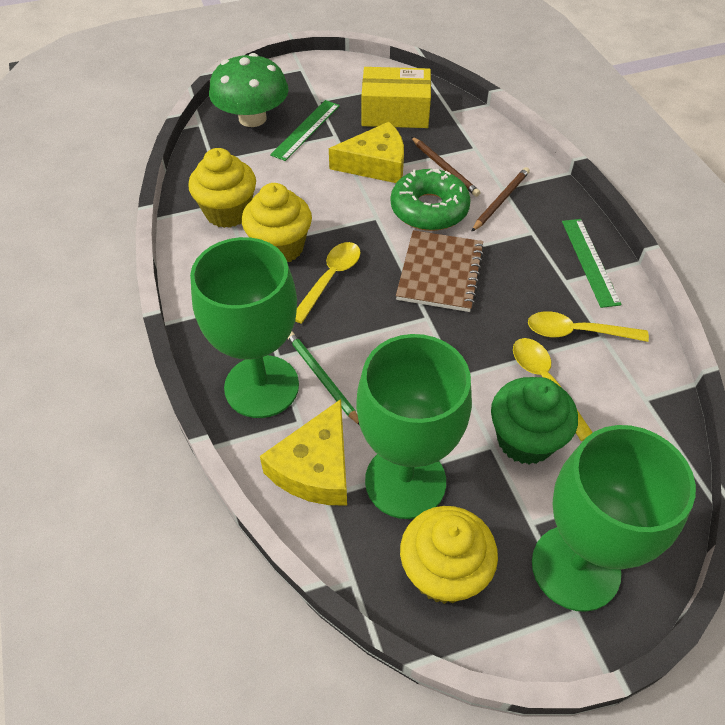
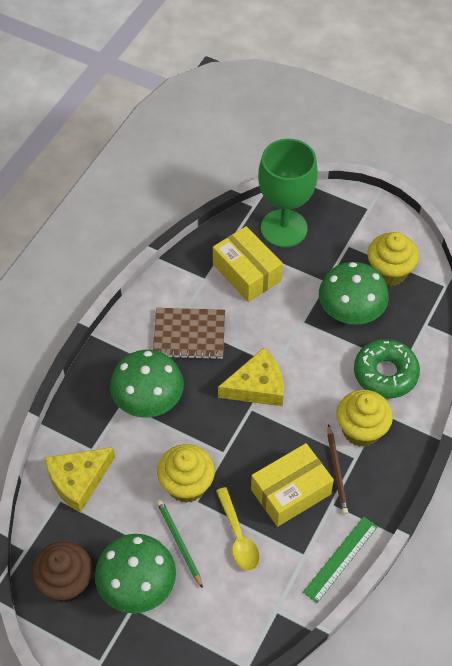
brown cupcake: none = 0 -> [32,541,93,603] = 1
brown pencil: [411,137,480,197] [471,167,530,232] = 2 -> [327,424,348,514] = 1
green cupcake: [491,377,578,465] = 1 -> none = 0
green goblet: [190,237,299,418] [356,334,472,519] [532,425,696,612] = 3 -> [258,138,318,248] = 1
green mushroom: [209,53,289,127] = 1 -> [95,534,176,613] [110,350,184,418] [319,262,389,324] = 3
green ruler: [270,100,340,161] [562,219,622,308] = 2 -> [303,517,378,603] = 1
yellow box: [362,67,431,128] = 1 -> [213,226,283,302] [251,443,334,527] = 2
yellow spoon: [295,242,361,324] [513,338,593,441] [528,311,649,342] = 3 -> [216,487,260,571] = 1

